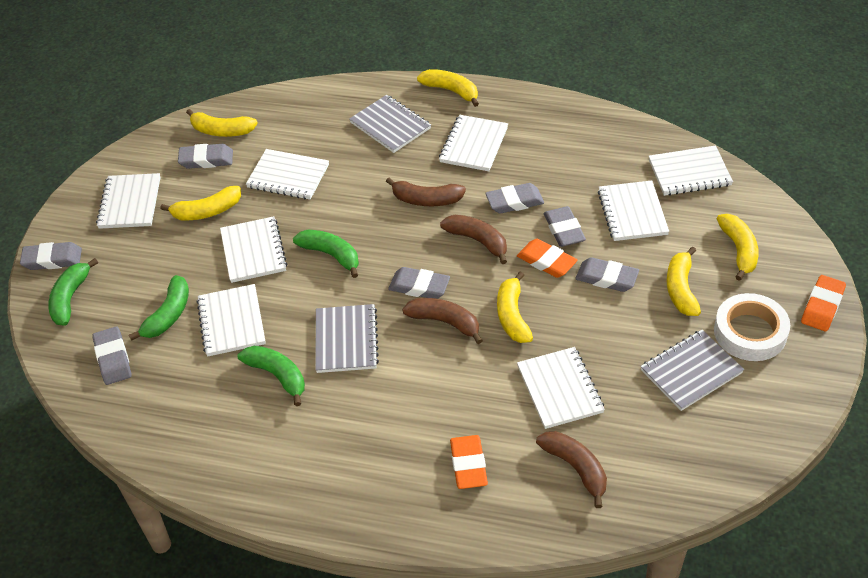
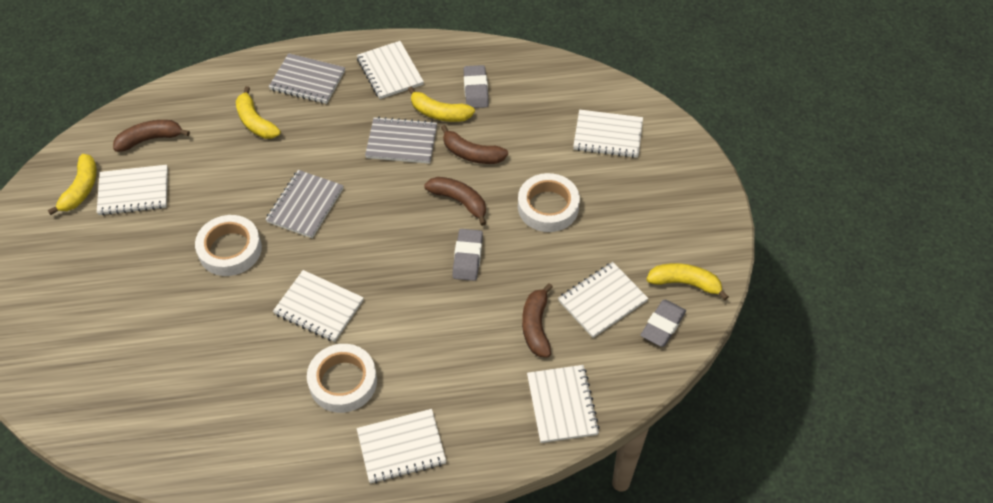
green banana: [49,258,98,326] [129,275,189,341] [238,346,305,406] [293,230,359,278] = 4 -> none = 0
grey eraser: [20,242,82,270] [92,327,132,385] [178,144,233,169] [388,267,450,299] [485,183,544,213] [544,206,586,247] [576,257,639,292] = 7 -> [452,229,483,281] [464,65,489,108] [641,300,686,347] = 3
orange eraser: [450,435,488,489] [517,239,578,278] [801,275,846,331] = 3 -> none = 0
white notebook: [96,173,161,229] [197,284,266,357] [220,216,287,283] [246,149,329,200] [439,115,508,171] [517,347,605,429] [598,180,669,241] [649,145,733,196] = 8 -> [97,165,168,216] [273,270,364,342] [357,41,424,99] [357,409,447,484] [527,365,600,443] [558,262,648,338] [573,110,643,158] = 7
white tape: [714,293,790,361] = 1 -> [195,215,262,276] [307,344,377,413] [518,173,580,232] = 3
yellow banana: [160,186,241,221] [186,109,257,137] [417,69,479,107] [497,271,533,343] [667,247,701,316] [716,214,759,281] = 6 -> [48,154,97,215] [236,86,281,139] [408,86,475,122] [646,263,729,300] = 4

